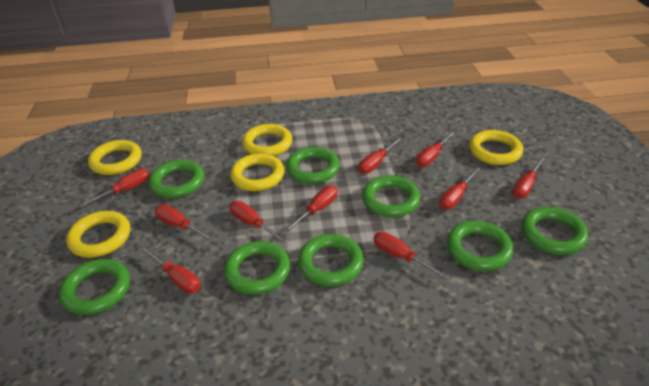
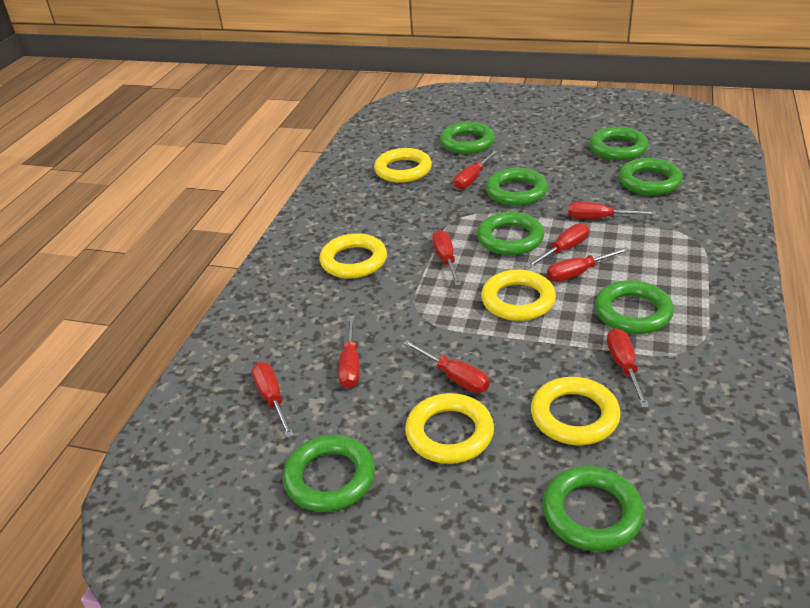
red screwdriver: [80,169,150,208] [141,247,201,293] [155,205,215,241] [230,201,287,243] [284,185,338,233] [358,137,403,174] [374,232,449,279] [416,131,456,167] [439,167,481,210] [512,156,546,199] = 10 -> [252,362,294,438] [338,315,360,389] [403,340,489,393] [432,230,461,286] [454,150,498,190] [526,223,589,268] [547,247,630,282] [568,202,656,219] [607,328,649,408] = 9

